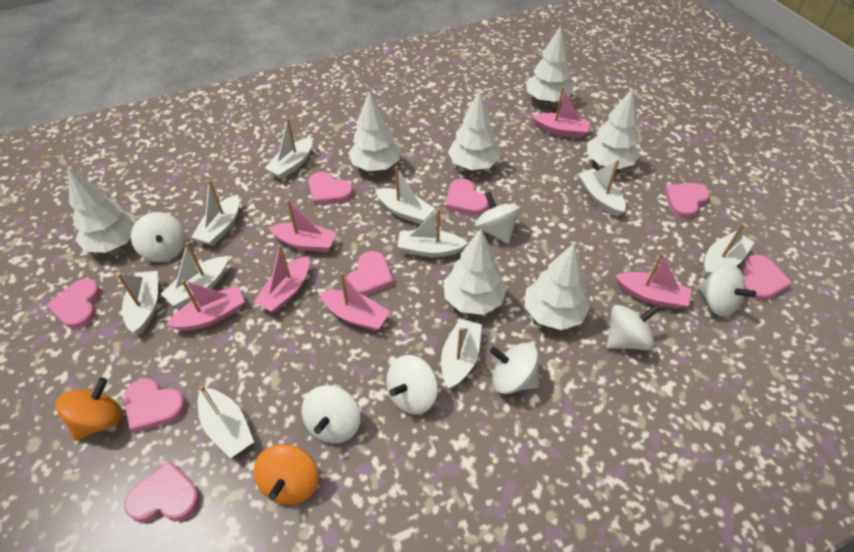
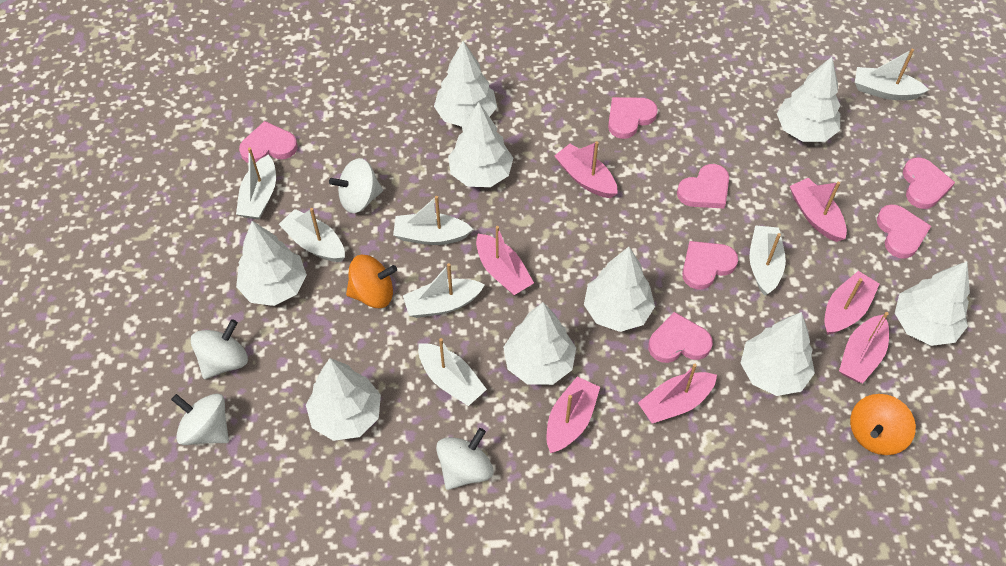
pink boat: [166,279,245,331] [254,245,309,313] [269,200,337,252] [320,272,390,331] [532,87,591,138] [615,252,692,309] = 6 -> [476,226,534,295] [546,376,600,453] [554,141,618,198] [638,364,717,423] [790,178,847,242] [824,271,880,335] [839,312,889,383] = 7
pink heart: [46,279,101,329] [124,378,186,433] [124,461,200,523] [308,172,353,206] [347,251,394,296] [446,179,488,216] [664,183,710,218] [742,254,793,301] = 8 -> [239,121,298,163] [608,97,658,139] [648,312,713,363] [677,164,729,209] [682,241,738,289] [877,204,931,259] [903,157,955,209] = 7
white boat: [117,271,158,335] [161,242,228,307] [192,180,240,246] [198,385,254,458] [265,118,313,180] [375,166,435,225] [397,208,468,257] [441,319,482,389] [578,160,626,217] [704,223,755,277] = 10 -> [236,147,276,219] [279,208,345,262] [393,196,473,245] [403,263,485,318] [418,338,487,406] [749,225,786,296] [855,49,929,100] = 7
white spinning top: [131,212,186,262] [302,385,360,443] [386,355,438,415] [475,191,520,244] [490,343,539,394] [606,305,660,350] [698,263,756,317] = 7 -> [171,393,229,445] [191,319,248,379] [329,158,383,213] [436,428,493,490] = 4
white tree: [68,169,136,253] [348,91,401,171] [444,229,507,315] [448,90,500,170] [524,243,590,330] [526,26,573,103] [587,88,640,169] = 7 -> [236,221,307,306] [306,358,381,441] [434,41,497,127] [448,102,513,187] [503,302,576,385] [584,247,655,332] [741,312,815,396] [777,57,841,142] [895,261,970,346] = 9

